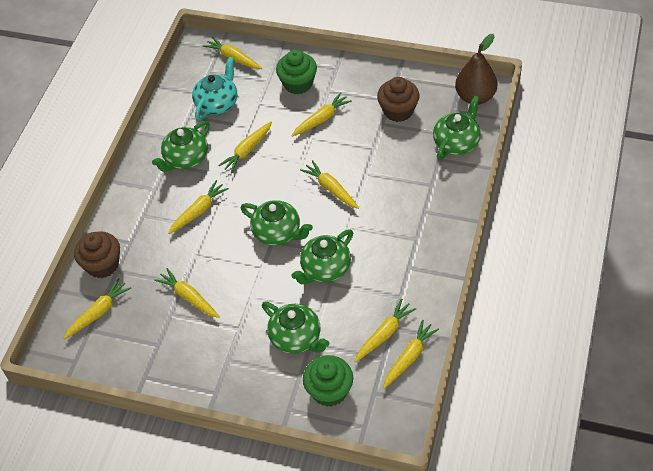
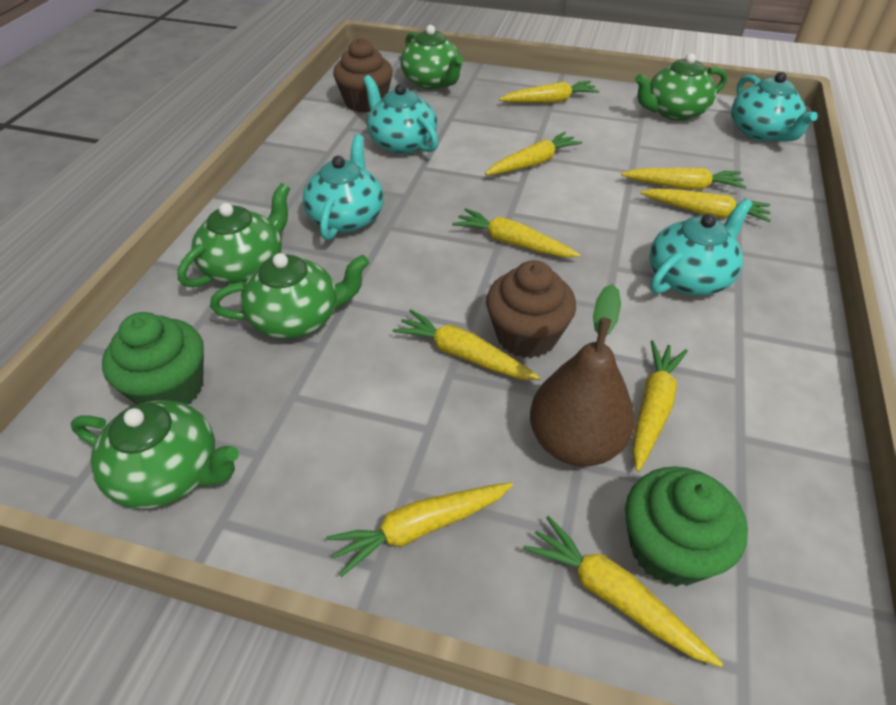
turquoise teapot: [192,57,237,120] = 1 -> [303,135,384,240] [363,75,438,154] [649,198,753,296] [731,72,818,142] = 4

